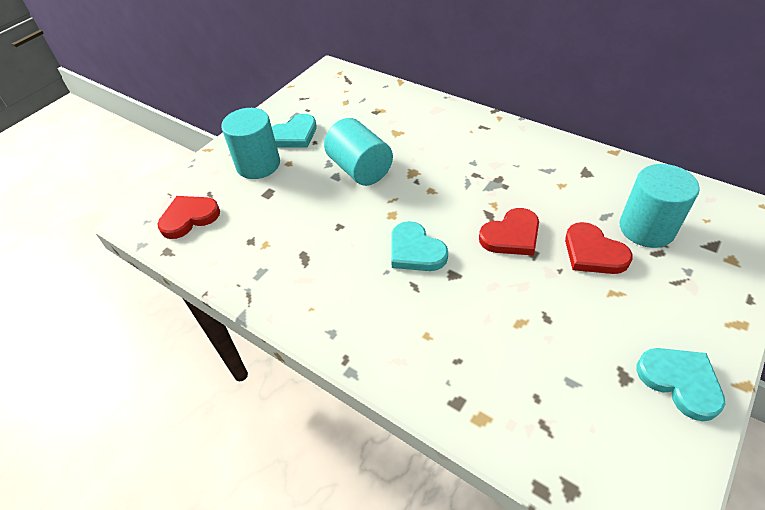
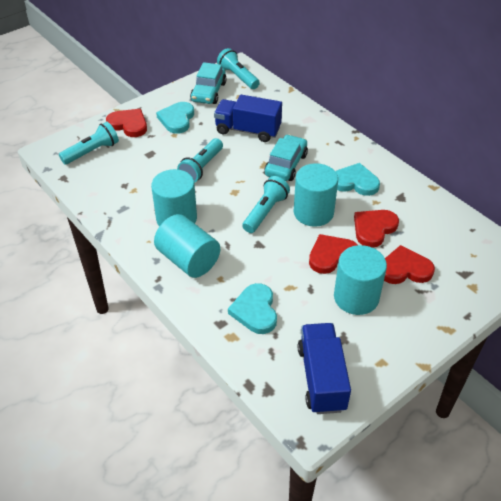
blue truck: none = 0 -> [214,95,282,142] [298,323,351,414] = 2
red heart: [157,196,220,239] [479,208,539,256] [565,222,633,274] = 3 -> [106,109,147,137] [309,234,358,274] [354,210,399,248] [384,245,435,284] = 4
turquoise car: none = 0 -> [190,62,227,104] [264,134,308,181] = 2
turquoise cylinder: [221,108,280,179] [324,118,393,186] [619,164,700,248] = 3 -> [151,169,197,227] [154,214,220,278] [293,163,338,227] [334,245,387,315] = 4
turquoise flashlight: none = 0 -> [59,122,119,165] [177,138,223,183] [217,48,260,89] [242,176,290,233] = 4

